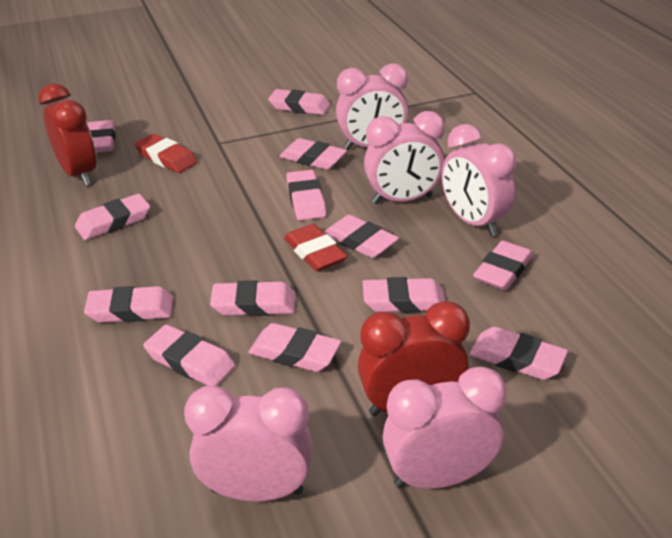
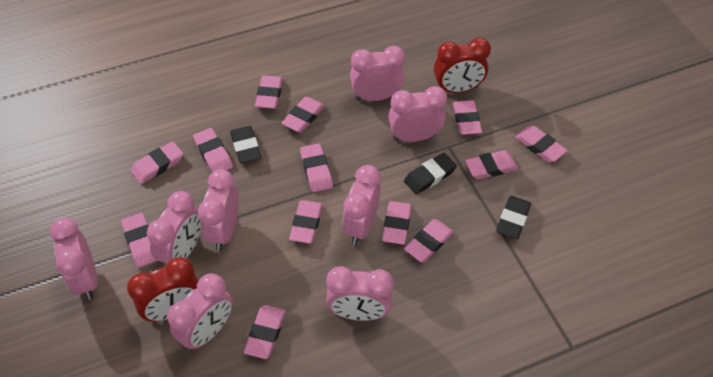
black eraser: none = 0 -> [230,126,261,164] [404,153,457,195] [496,196,531,239] = 3
pink clock: [184,385,312,502] [336,64,408,150] [364,111,445,204] [383,366,507,489] [442,124,517,236] = 5 -> [50,218,98,300] [147,191,201,264] [168,274,233,351] [198,169,239,251] [326,266,394,321] [342,165,381,245] [350,45,405,101] [388,86,447,142] = 8
red eraser: [135,134,197,173] [284,224,347,271] = 2 -> none = 0

